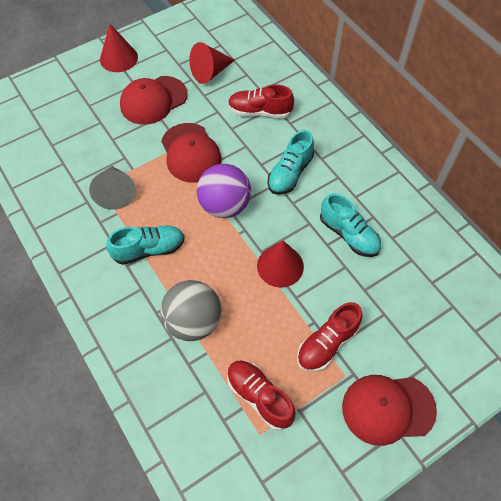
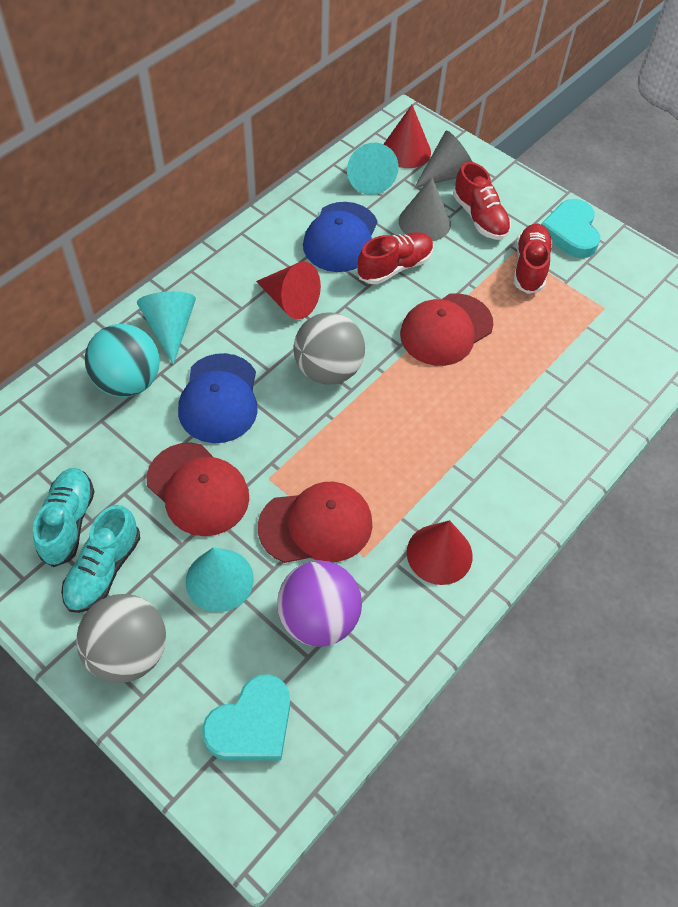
blue cap: none = 0 -> [178,353,258,443] [303,202,377,272] = 2
grey ball: [160,280,221,341] = 1 -> [76,594,166,683] [293,312,365,384] = 2
grey cone: [89,166,136,210] = 1 -> [399,177,451,241] [414,131,472,188] = 2
turquoise ball: none = 0 -> [85,324,160,397] = 1
turquoise cone: none = 0 -> [137,291,196,364] [186,547,254,612] [347,143,398,195] = 3
turquoise heart: none = 0 -> [202,674,290,761] [541,199,600,258] = 2
turquoise shoe: [106,225,185,265] [268,130,314,195] [320,193,381,257] = 3 -> [33,468,95,567] [61,505,140,613] = 2

